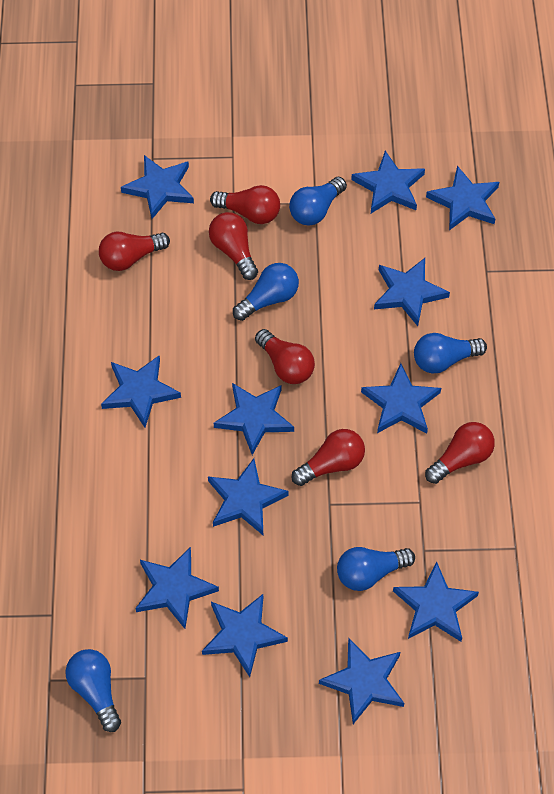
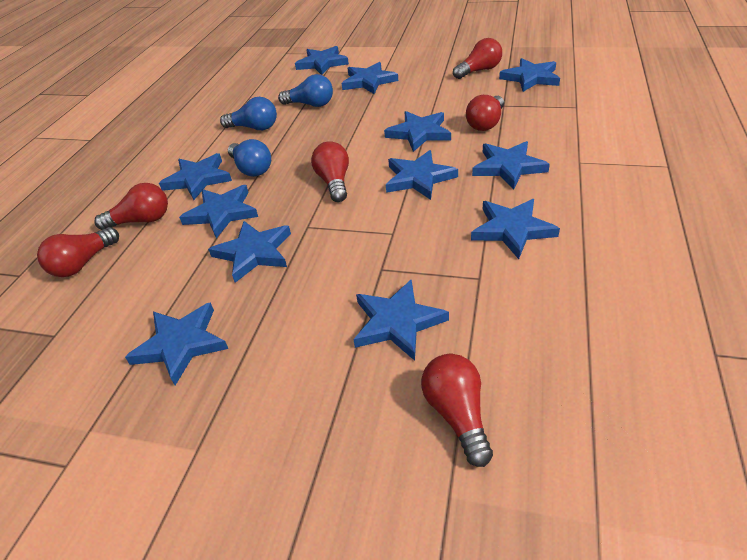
blue light bulb: [65,649,121,732] [233,263,299,321] [289,177,347,226] [337,547,415,591] [414,333,487,374] = 5 -> [220,97,277,130] [228,139,271,177] [278,74,333,107] = 3

